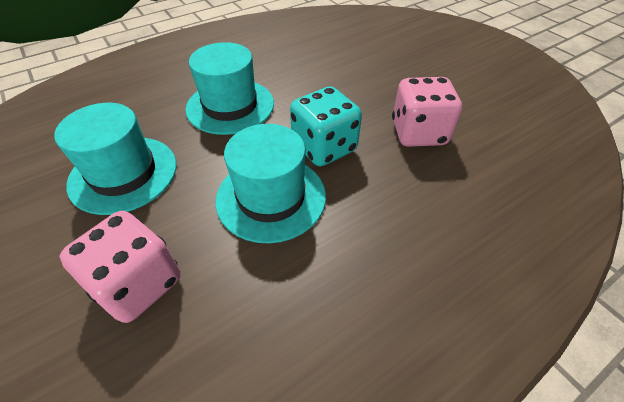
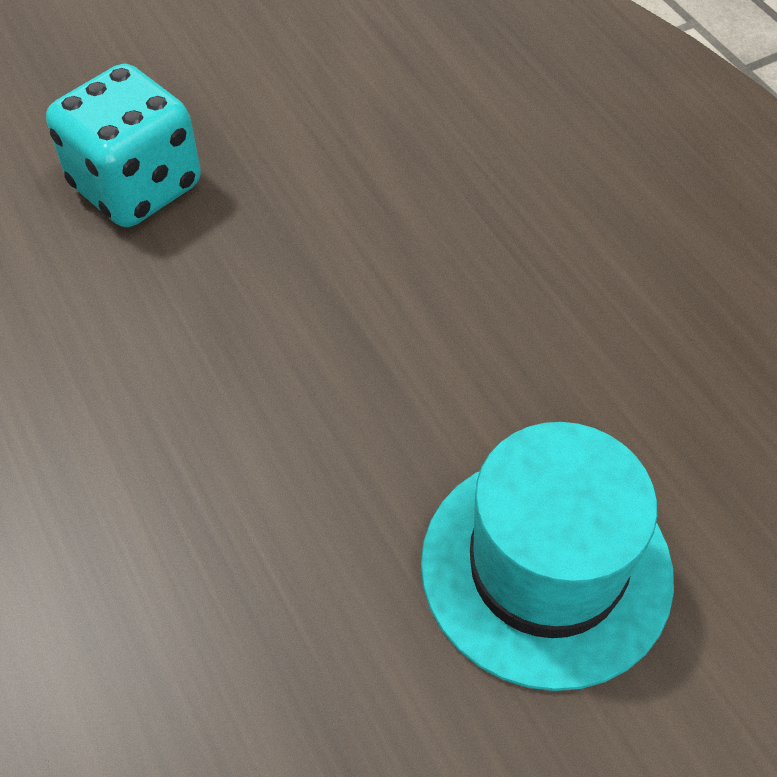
pink dice: [60,211,180,323] [392,77,462,147] = 2 -> none = 0
turquoise hat: [54,103,177,215] [185,42,274,135] [215,124,326,243] = 3 -> [421,422,674,691] = 1

